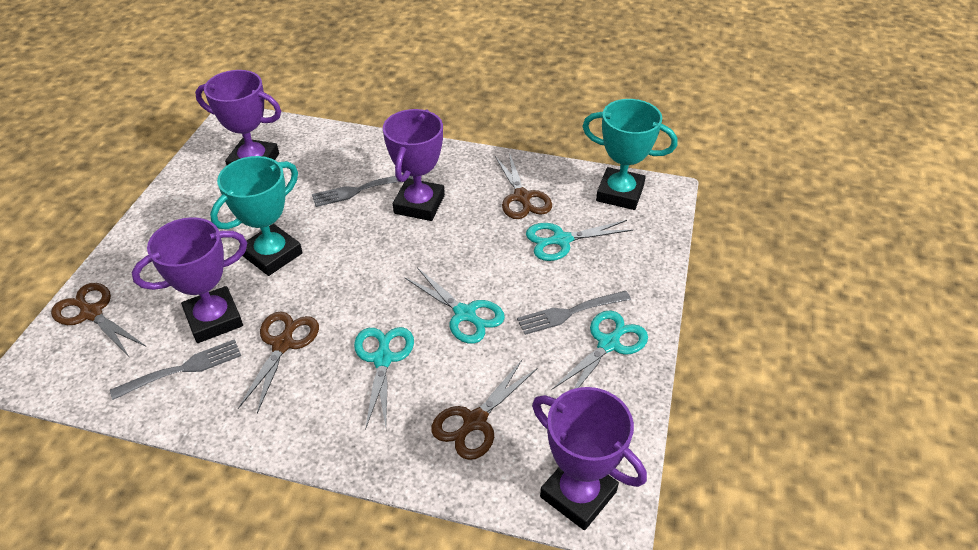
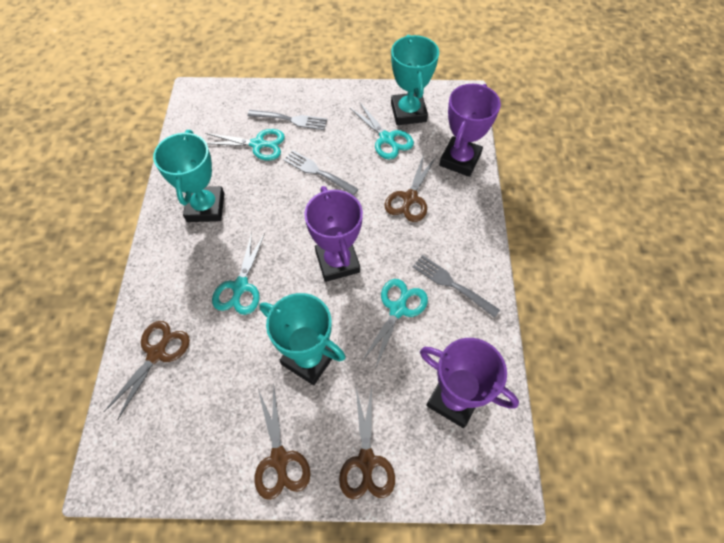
purple trophy: [132,217,247,343] [195,70,281,165] [383,109,445,221] [532,387,647,530] = 4 -> [304,186,363,282] [420,338,519,428] [439,84,501,177] = 3
turquoise trophy: [210,156,303,276] [582,99,677,210] = 2 -> [153,130,224,222] [259,293,345,385] [391,35,439,125] = 3

